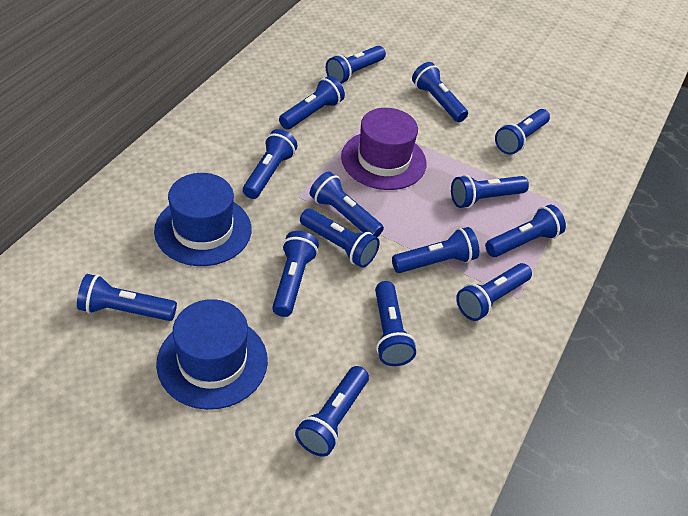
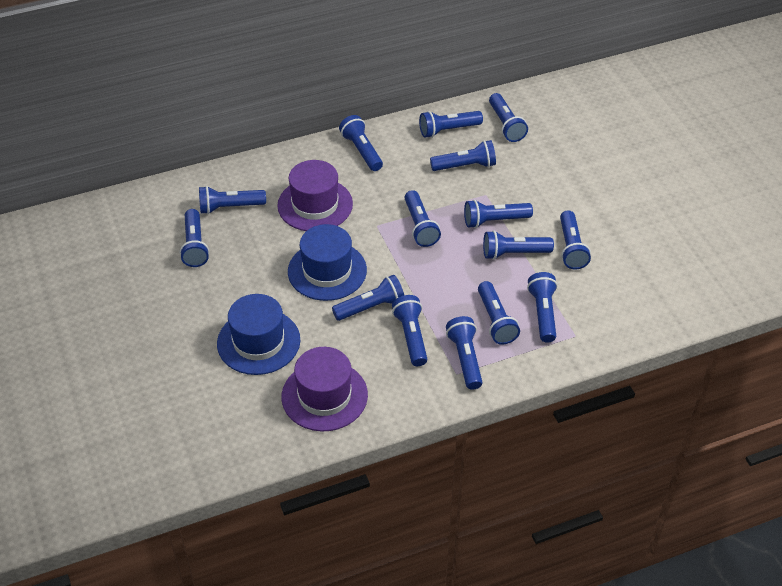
purple hat: [341,108,427,190] = 1 -> [277,160,353,231] [282,347,368,432] = 2

